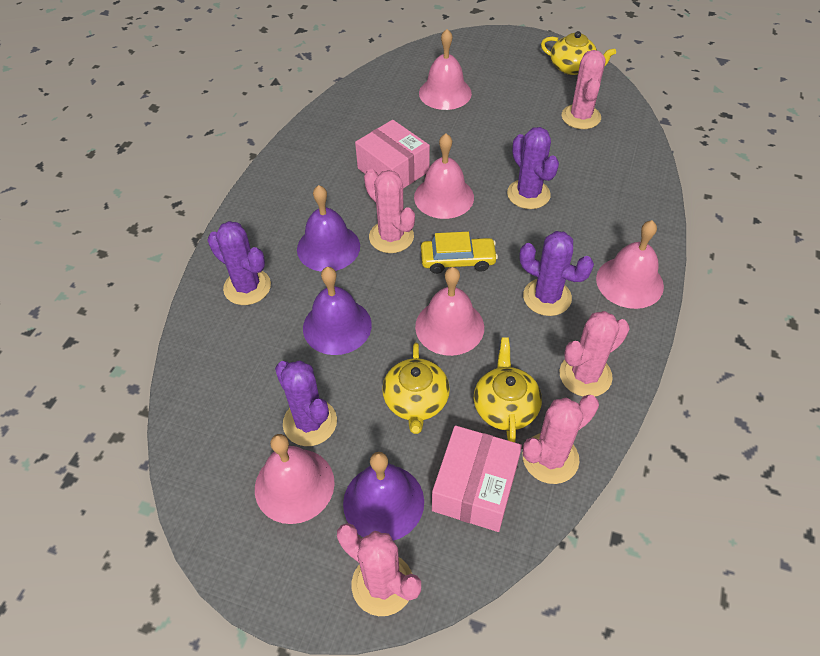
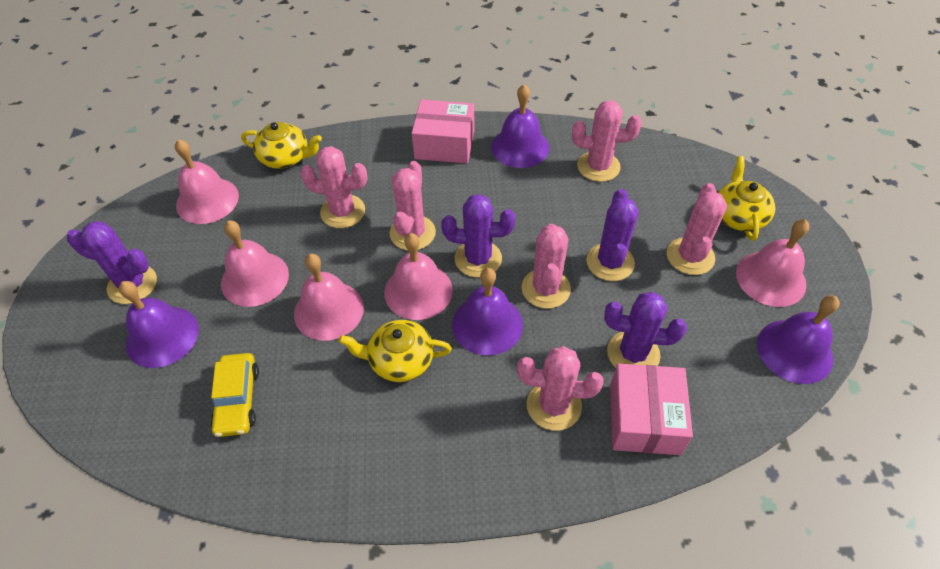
pink cactus: [337,523,421,616] [364,169,415,253] [523,395,599,484] [560,311,630,397] [561,50,605,129] = 5 -> [300,146,367,228] [389,161,436,250] [517,346,603,431] [521,224,571,309] [572,100,642,182] [667,183,727,275] = 6
purple bell: [297,185,360,272] [303,267,372,355] [343,452,424,541] = 3 -> [119,281,199,368] [452,268,523,355] [491,84,549,168] [757,295,840,384] = 4

